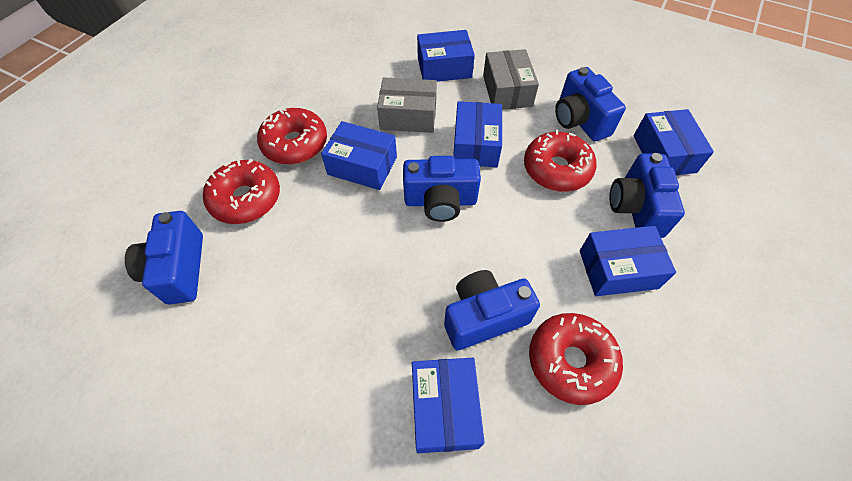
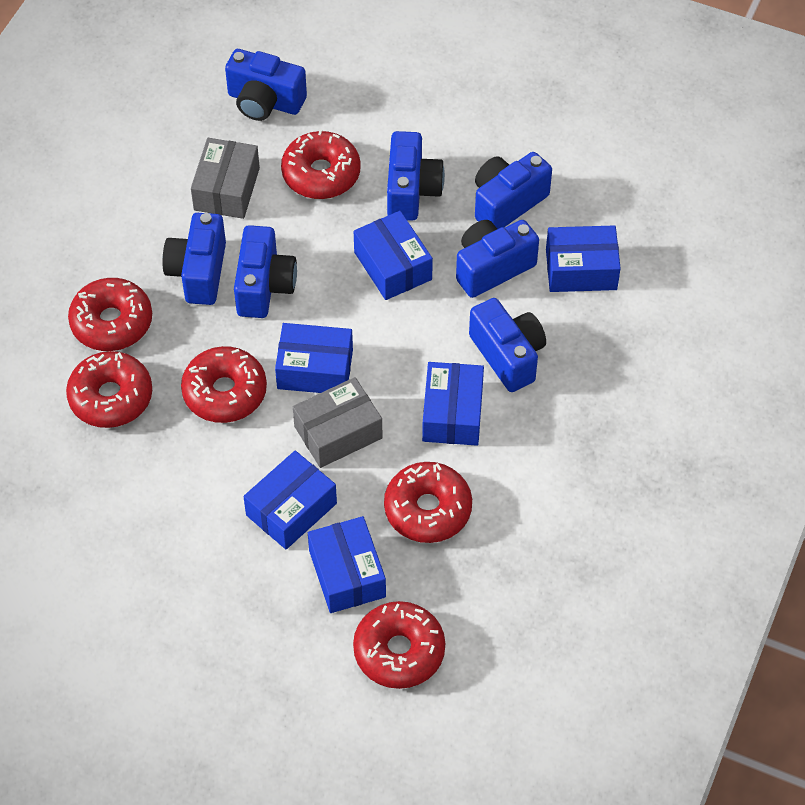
blue camera: [125,211,203,304] [403,156,481,222] [444,270,540,350] [555,67,626,141] [609,153,685,238] = 5 -> [163,213,226,305] [225,49,307,121] [234,225,297,318] [387,131,445,221] [456,220,539,298] [469,298,546,392] [475,152,552,229] = 7
red donut: [203,159,280,224] [257,108,327,165] [524,130,597,192] [529,313,623,405] = 4 -> [66,351,152,428] [68,278,152,351] [181,346,267,423] [281,129,361,199] [353,601,445,689] [384,462,472,543] = 6

